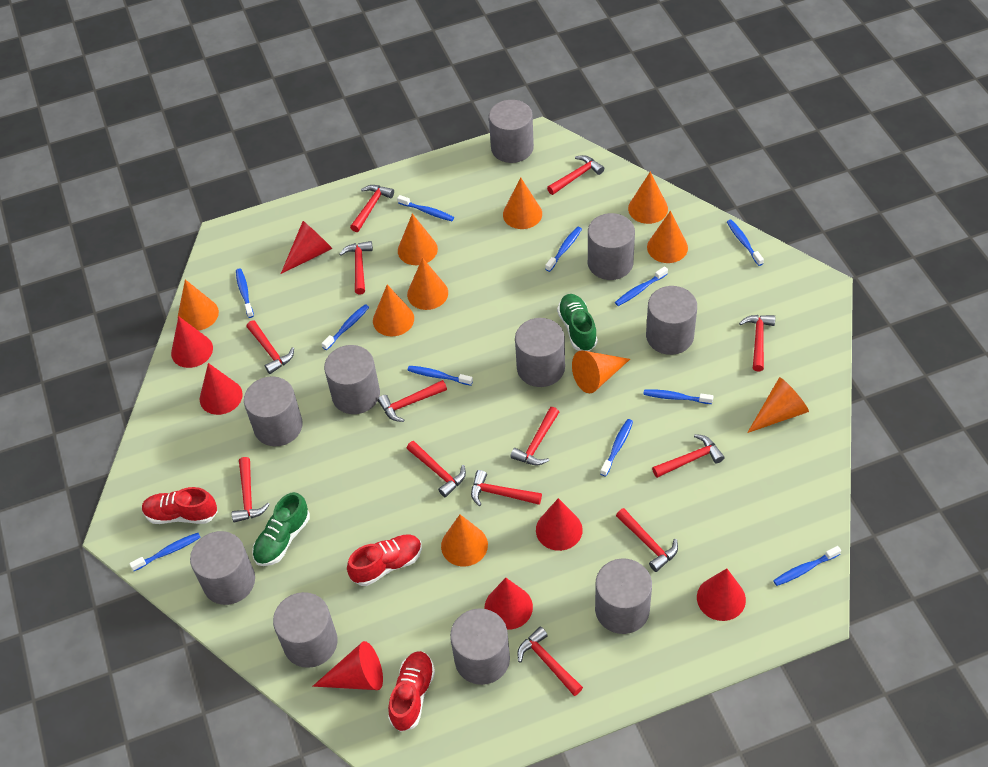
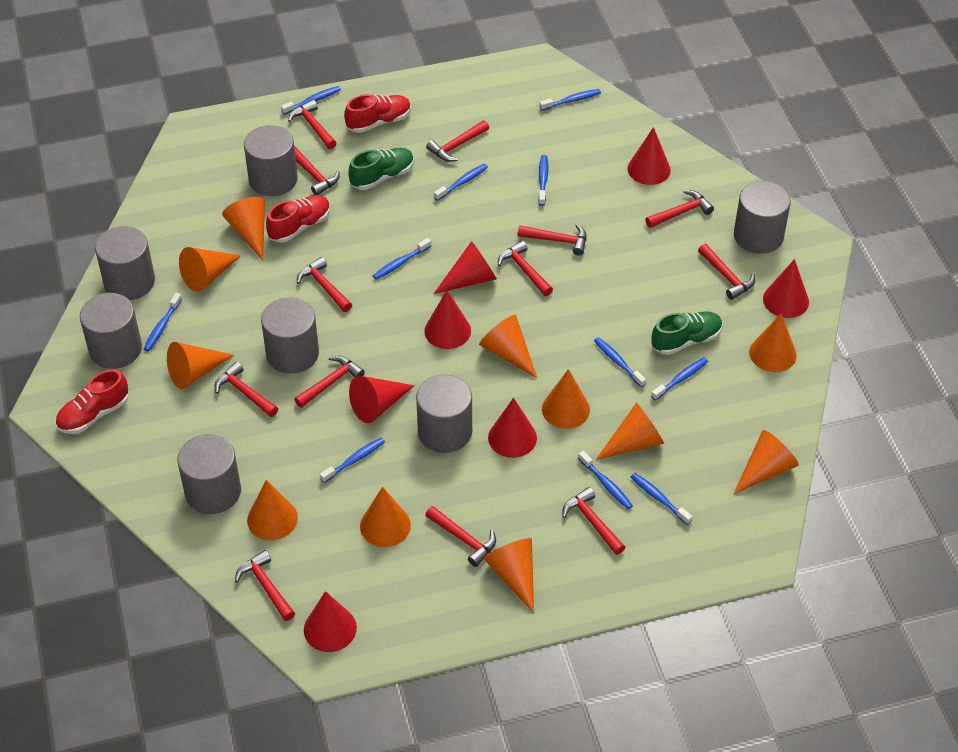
grey cylinder: [190,531,255,605] [244,376,303,446] [273,592,338,668] [324,345,380,414] [450,608,510,685] [489,100,534,163] [515,318,565,387] [588,213,635,280] [595,558,652,634] [646,286,697,355] = 10 -> [80,293,142,369] [95,226,155,300] [177,434,241,514] [244,125,298,196] [261,297,319,374] [416,374,472,453] [734,181,791,254] = 7
orange cone: [178,279,219,331] [373,285,414,336] [398,214,438,265] [407,258,448,310] [441,514,488,566] [503,177,542,229] [572,350,630,393] [628,172,668,224] [647,211,688,263] [747,377,809,433] = 10 -> [167,342,234,389] [179,247,241,292] [222,197,265,260] [247,480,298,540] [360,487,411,547] [479,315,537,378] [484,538,534,613] [542,369,590,429] [596,403,664,460] [734,430,799,494] [749,313,797,372] = 11

